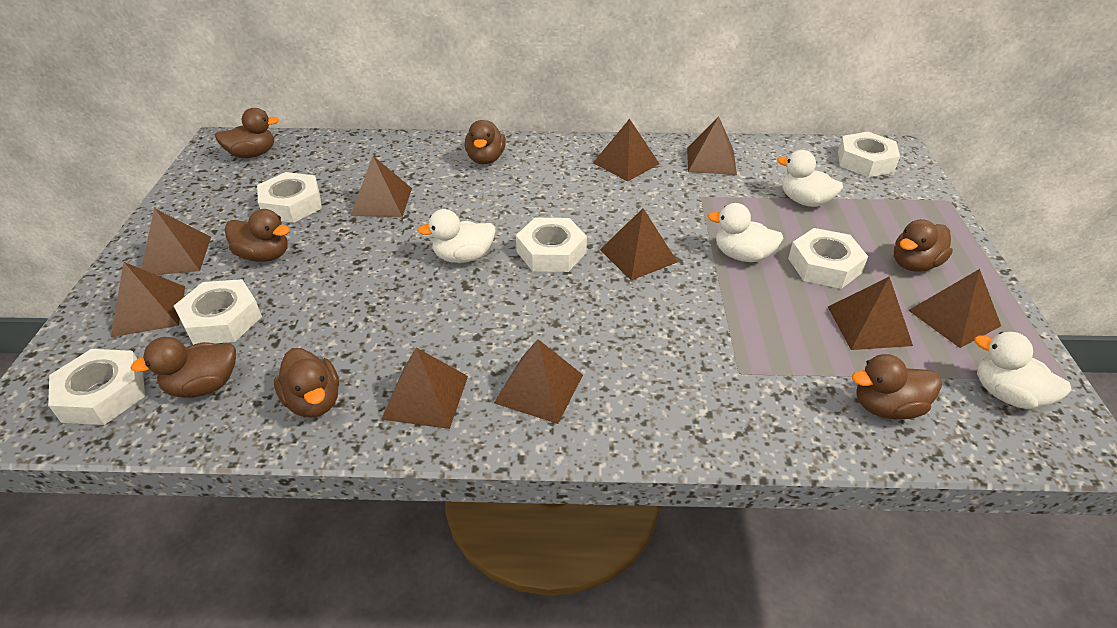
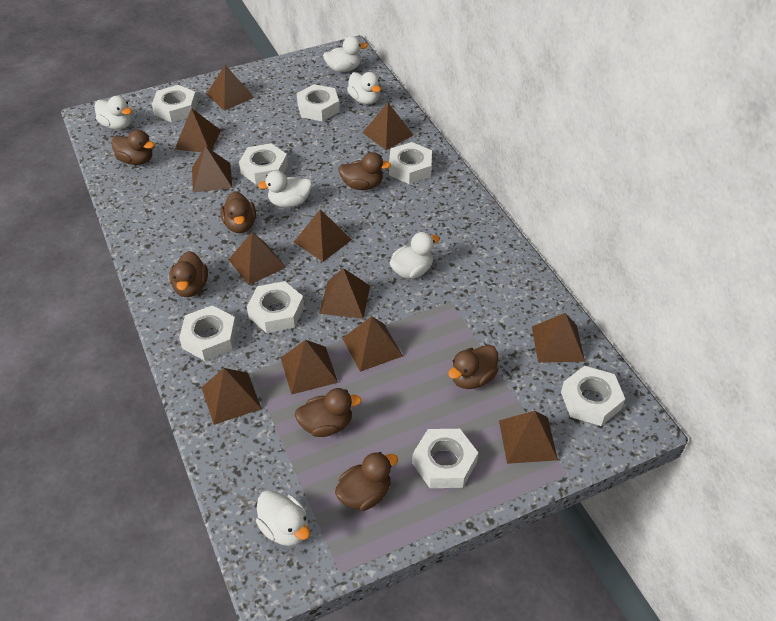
brown pyramid: [111,262,185,337] [141,208,211,275] [351,156,412,217] [381,348,468,429] [494,339,583,424] [593,119,660,182] [600,208,677,281] [687,116,737,175] [828,277,913,350] [908,269,1001,348] = 10 -> [174,108,221,152] [192,146,232,193] [202,368,262,425] [206,65,254,111] [228,232,286,285] [281,340,338,395] [294,209,352,262] [319,268,370,319] [342,316,403,372] [362,103,413,150] [499,411,558,464] [532,313,585,363] = 12
white duck: [417,209,495,263] [708,203,783,262] [777,150,843,207] [974,332,1072,409] = 4 -> [95,96,132,129] [256,490,310,546] [258,170,312,208] [323,36,368,72] [347,72,381,104] [390,232,440,279] = 6
white nut: [48,349,145,425] [174,279,262,345] [257,172,322,223] [516,218,587,272] [788,228,868,289] [838,132,900,177] = 6 -> [152,85,197,123] [179,305,237,361] [239,143,288,185] [247,281,304,333] [297,84,340,121] [389,142,432,184] [412,429,478,488] [561,366,625,426] = 8

